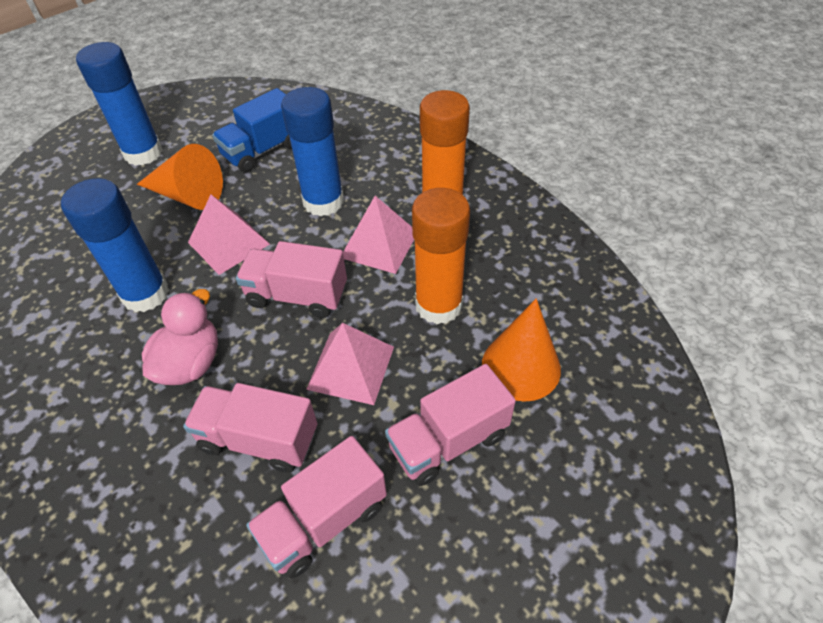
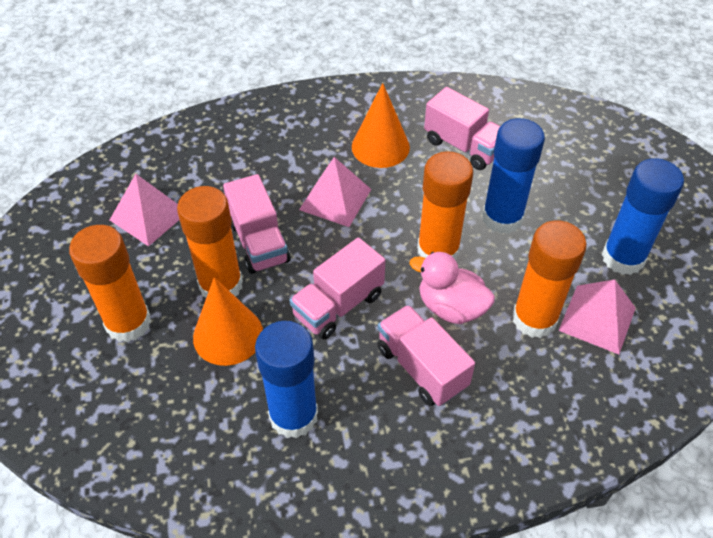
blue truck: [212,88,292,172] = 1 -> none = 0
orange glue stick: [412,188,470,324] [420,90,470,196] = 2 -> [69,225,151,342] [177,186,243,297] [417,151,473,260] [512,221,587,338] = 4

